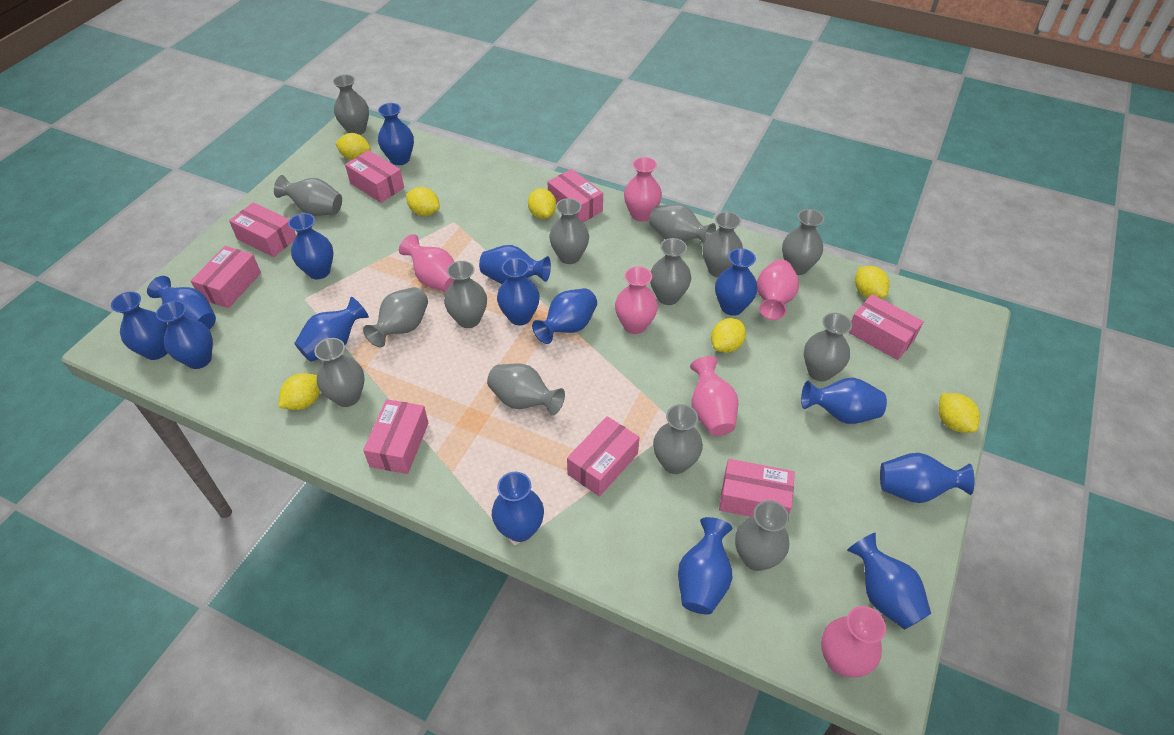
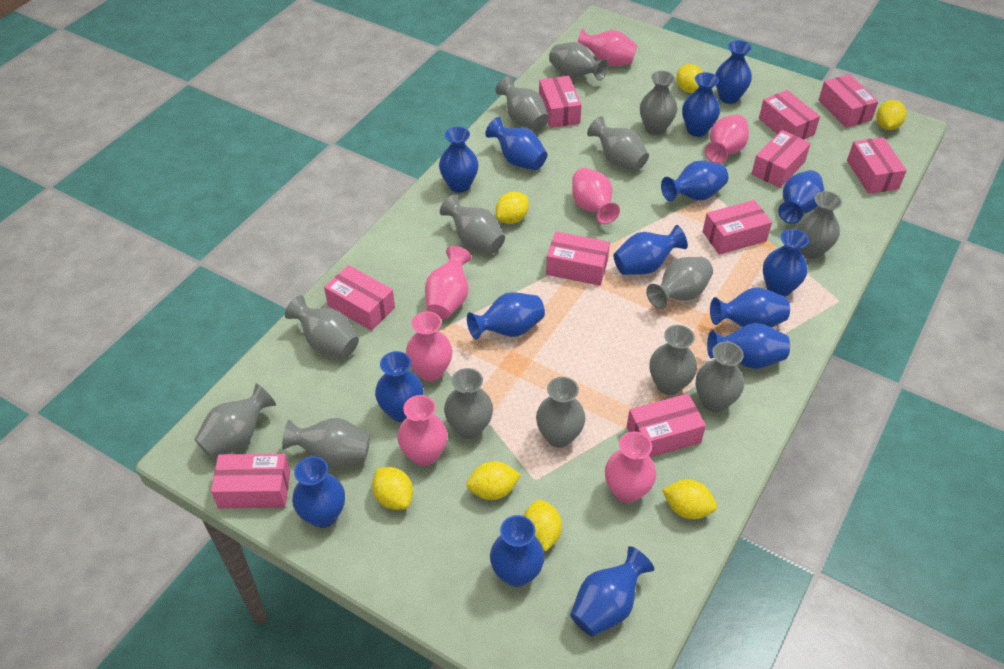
pink box: [191,246,261,308] [229,202,296,257] [345,150,404,203] [363,399,429,474] [547,169,603,222] [567,416,639,497] [719,459,795,517] [848,294,924,360] = 8 -> [211,454,290,508] [324,265,395,331] [539,76,582,128] [546,231,610,286] [627,393,706,457] [703,200,772,255] [751,130,811,188] [759,90,820,140] [819,74,878,128] [847,137,907,194] = 10
pink vase: [399,234,454,292] [615,266,658,334] [624,157,662,222] [690,356,738,436] [757,259,799,320] [821,606,886,677] = 6 -> [397,395,448,466] [406,311,453,382] [425,246,471,319] [572,168,620,224] [577,28,637,66] [605,432,656,503] [705,114,749,164] = 7

